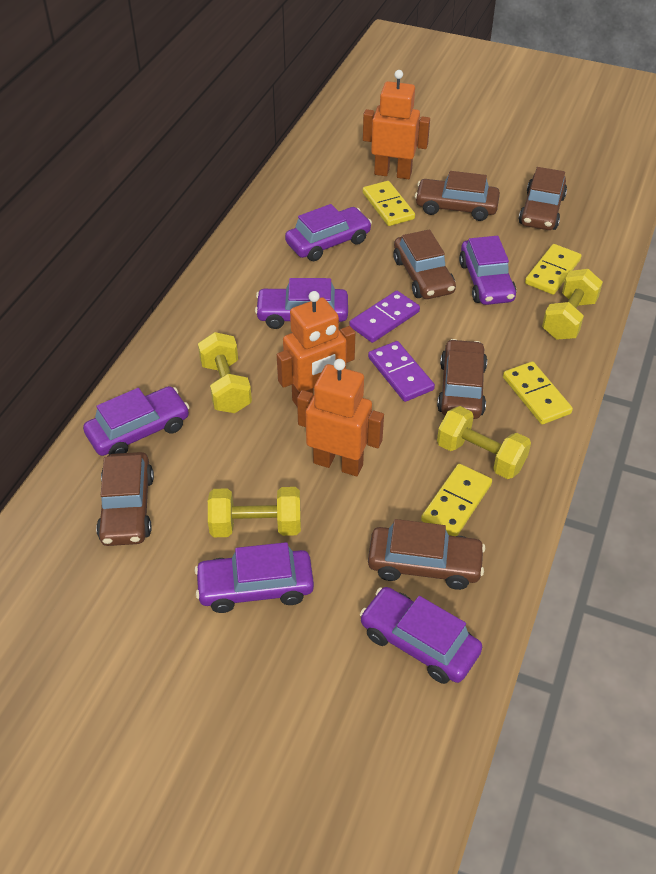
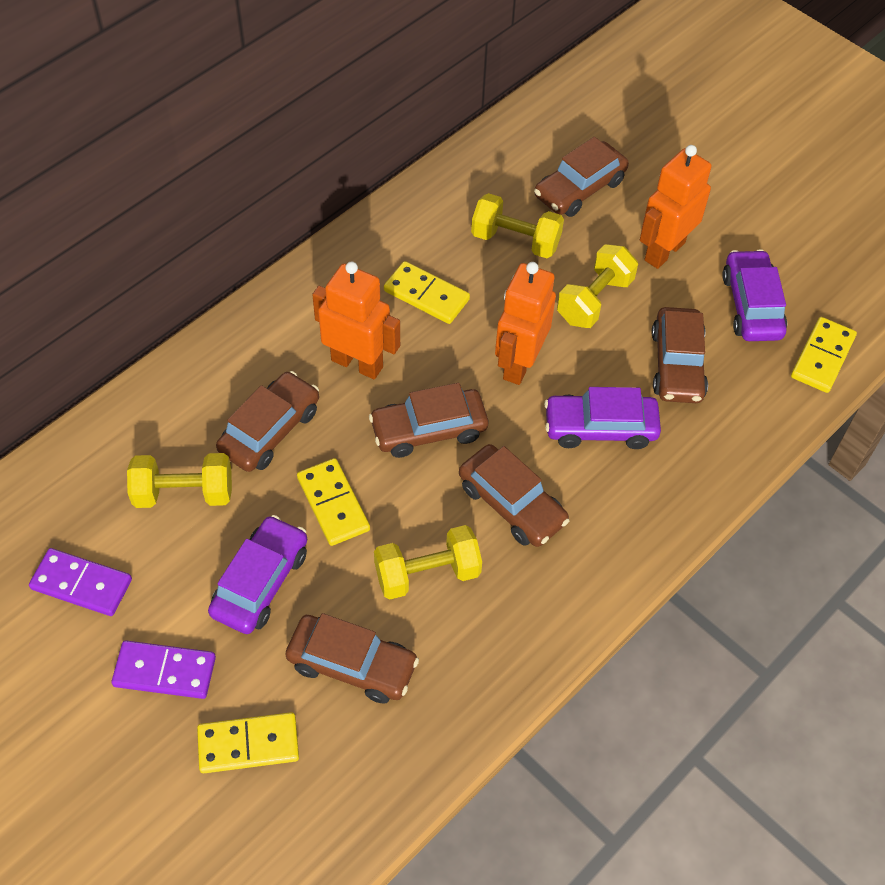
purple car: [83,386,190,456] [194,542,314,613] [255,278,348,329] [285,204,372,261] [360,587,482,684] [459,236,516,305] = 6 -> [208,515,308,634] [544,387,661,449] [722,249,787,341] = 3

